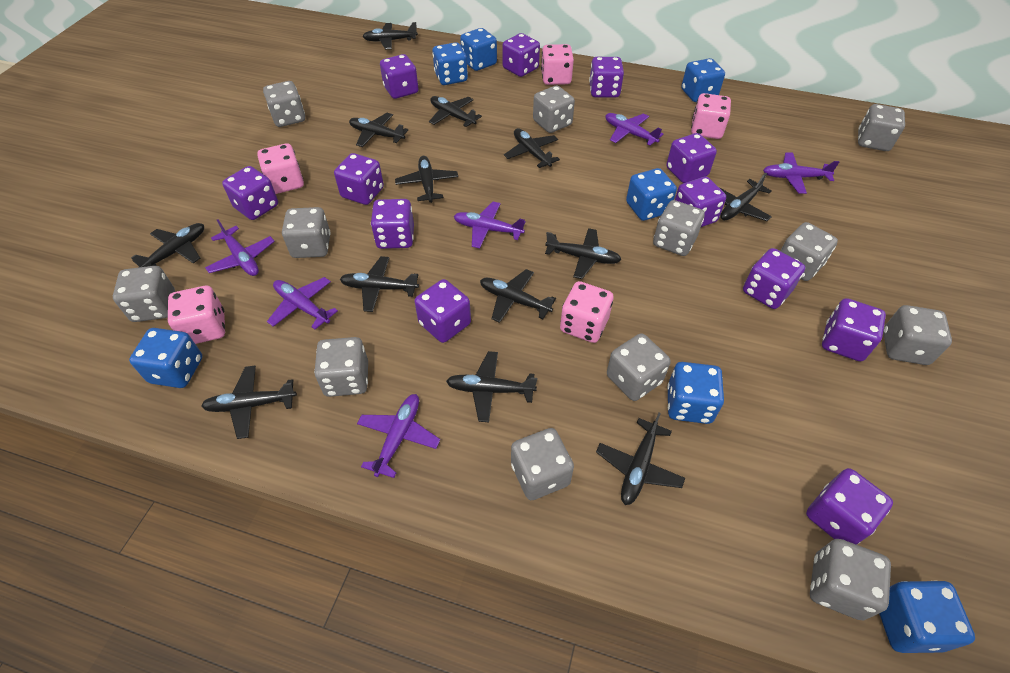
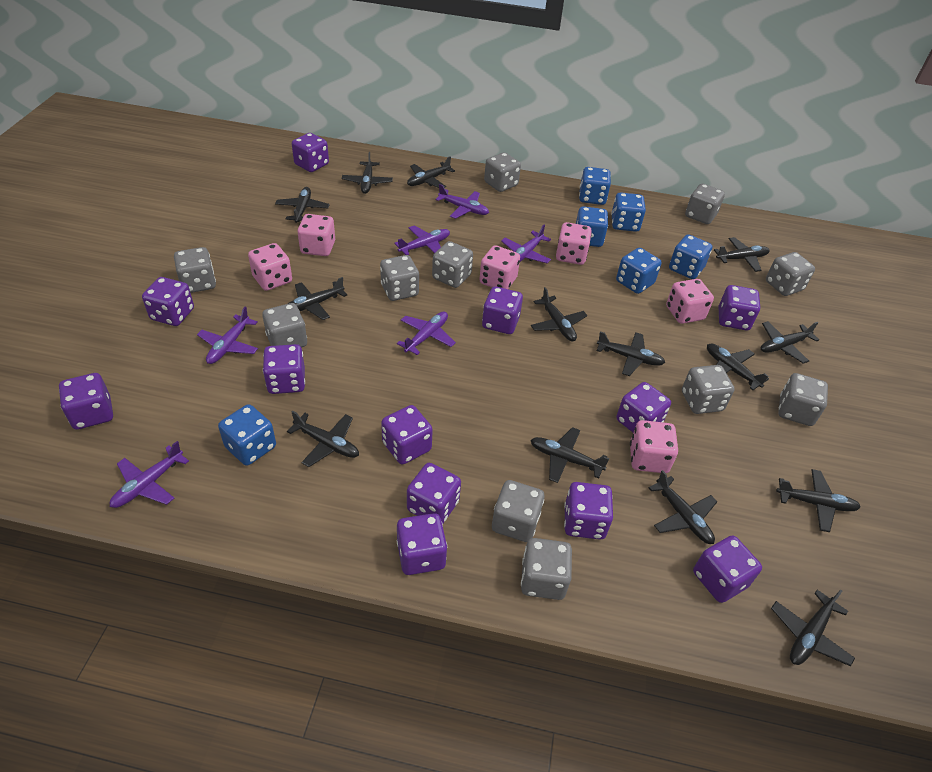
black plane: [131,223,204,268] [201,366,297,439] [340,256,419,312] [349,113,408,147] [362,22,418,49] [395,156,458,203] [429,96,482,127] [446,351,537,422] [480,269,556,323] [504,128,560,168] [545,228,622,279] [596,413,685,505] [719,173,772,221] = 13 -> [275,187,329,223] [287,277,347,320] [287,411,359,467] [342,152,393,194] [407,156,455,188] [530,427,610,483] [531,287,587,341] [597,332,665,376] [649,470,717,544] [707,343,769,390] [714,237,770,272] [761,321,819,364] [771,590,855,666] [776,469,860,532] = 14
blue dice: [129,328,202,388] [432,42,468,85] [460,28,497,71] [626,168,677,221] [667,362,724,424] [681,58,725,102] [879,581,975,653] = 7 -> [218,404,276,466] [576,206,608,247] [579,167,611,205] [611,192,646,232] [616,248,661,294] [669,235,712,279] = 6
grey dice: [113,266,175,322] [263,81,305,127] [282,207,331,258] [314,337,368,397] [511,428,574,500] [533,86,575,133] [607,333,671,401] [653,200,705,256] [781,222,838,281] [810,539,891,621] [858,104,905,151] [883,305,952,365] = 12 -> [174,247,216,293] [262,303,307,348] [380,255,419,301] [432,241,473,288] [484,152,521,192] [492,480,544,542] [521,538,572,600] [682,365,735,414] [685,184,725,224] [766,252,815,296] [778,373,828,426] = 11
pink dice: [168,286,225,344] [257,143,304,194] [541,44,574,85] [560,281,614,343] [691,93,731,139] = 5 -> [248,243,292,291] [298,214,335,256] [479,245,520,289] [556,222,592,265] [630,420,678,473] [666,279,714,324] = 6

